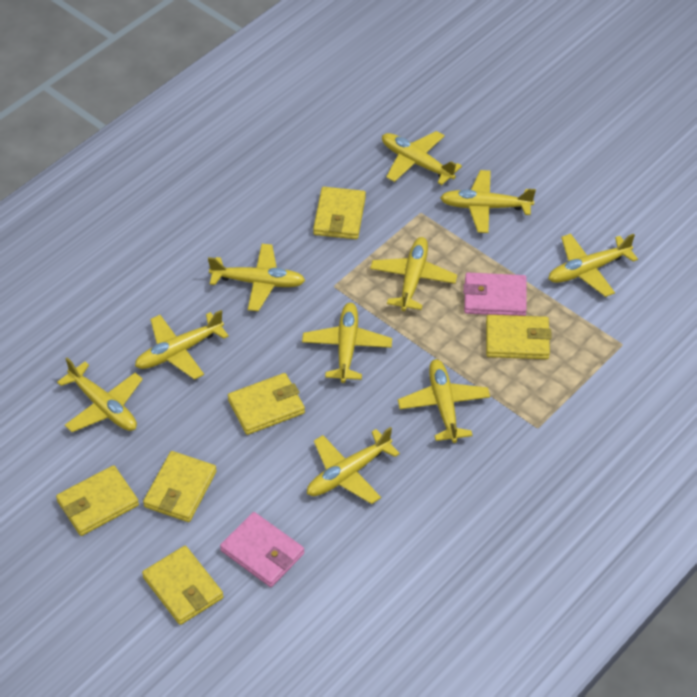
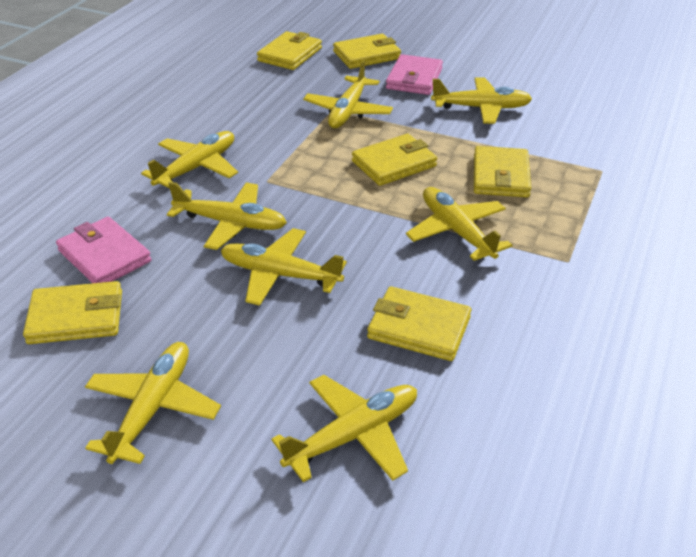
yellow plane: [57,357,143,432] [135,310,229,380] [208,244,306,311] [302,303,392,383] [307,427,400,504] [370,237,457,311] [382,131,462,185] [398,359,490,443] [440,170,536,233] [548,233,638,297] = 10 -> [85,342,221,464] [141,131,238,189] [167,182,287,250] [221,228,347,306] [271,375,417,482] [303,60,393,128] [406,187,512,261] [431,77,532,124] = 8

